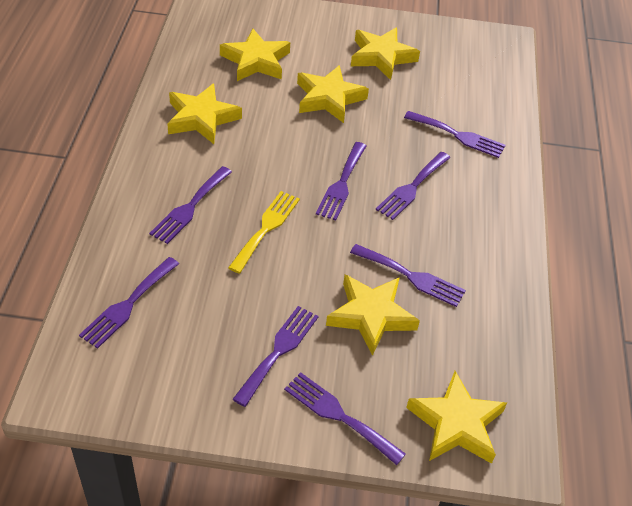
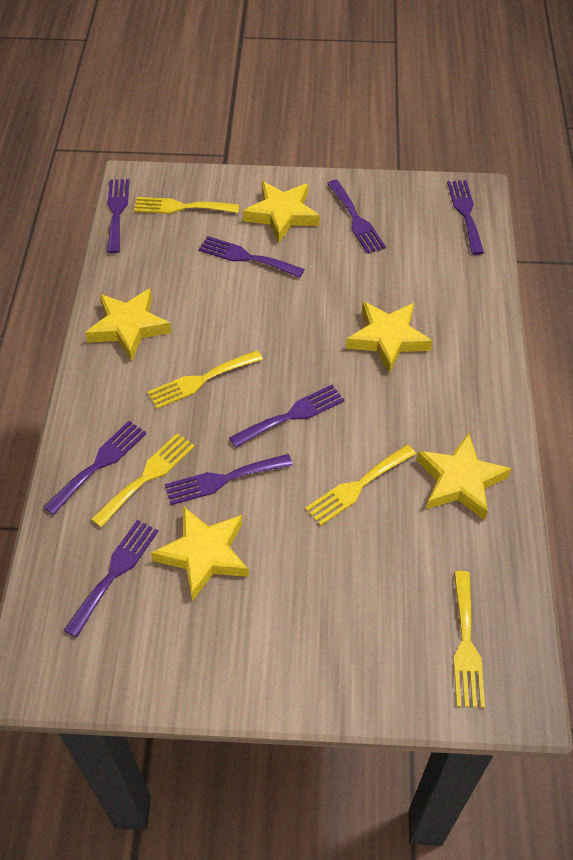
yellow fork: [228,191,300,273] = 1 -> [91,433,195,528] [134,197,239,214] [147,350,263,409] [305,444,416,526] [453,571,485,708] = 5
yellow star: [167,84,242,144] [220,28,290,81] [297,65,369,123] [326,274,420,356] [351,27,420,80] [406,371,507,464] = 6 -> [85,289,172,361] [151,506,249,601] [243,181,320,243] [346,302,433,373] [416,433,512,520] = 5

